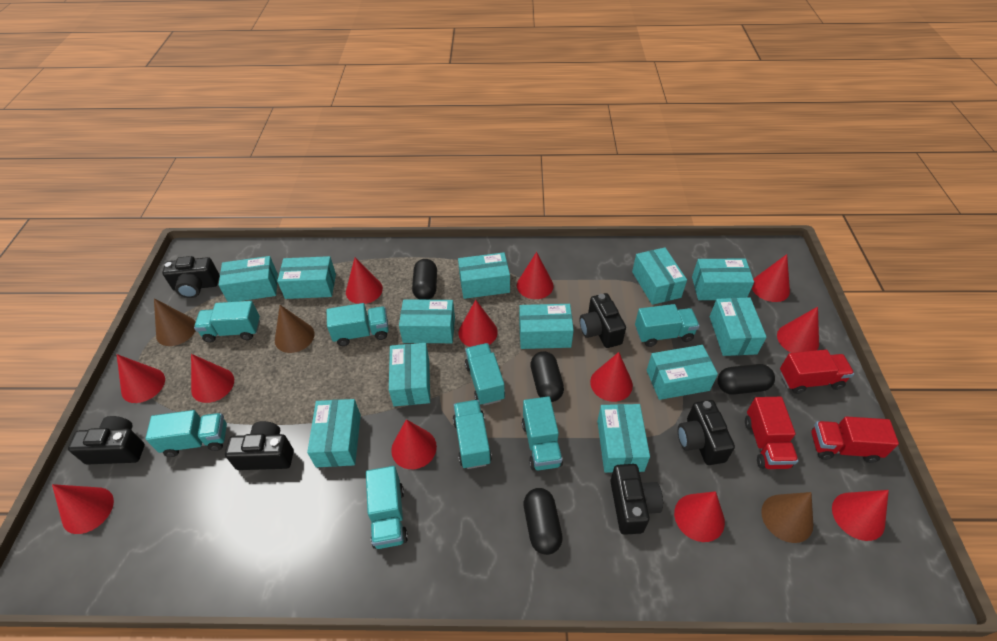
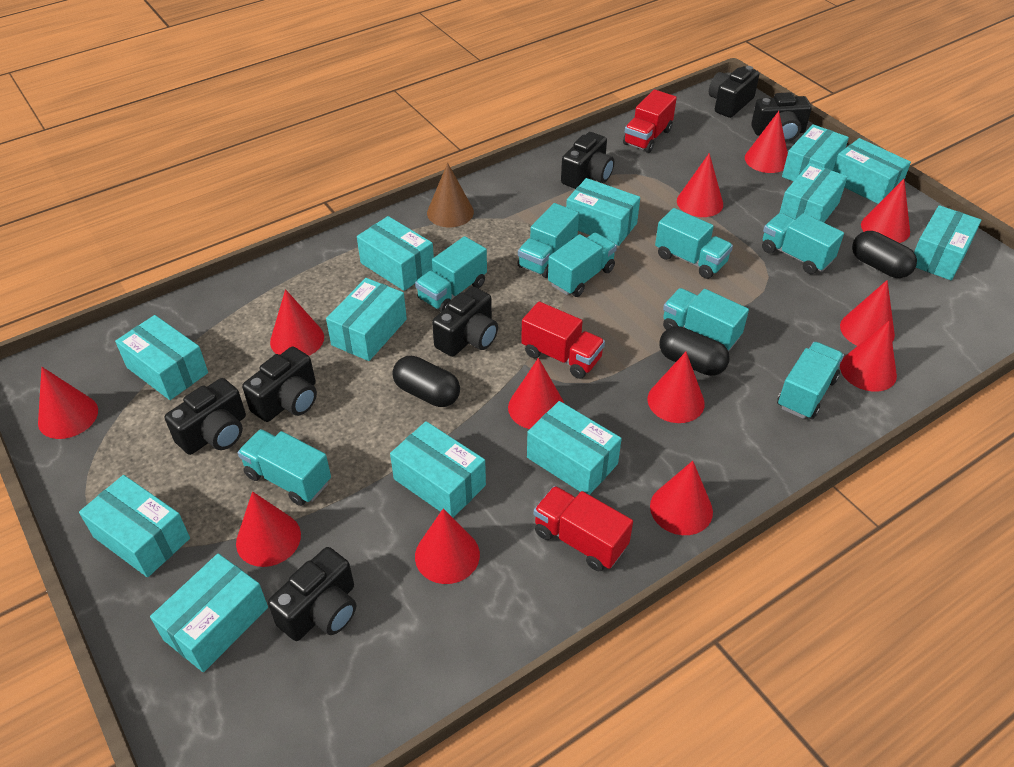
black camera: [68,416,145,465] [162,256,219,298] [225,421,294,470] [580,293,626,348] [610,464,663,535] [678,400,735,465] = 6 -> [165,378,246,455] [242,347,317,422] [268,547,356,641] [432,286,498,357] [561,132,614,189] [709,66,759,118] [751,92,812,142] = 7
black capsule: [412,259,437,300] [524,488,563,555] [530,351,564,402] [717,364,775,395] = 4 -> [393,356,460,407] [660,326,730,376] [852,231,917,278] = 3
brown cone: [154,298,196,346] [275,305,314,353] [761,492,813,543] = 3 -> [427,163,474,227] = 1

